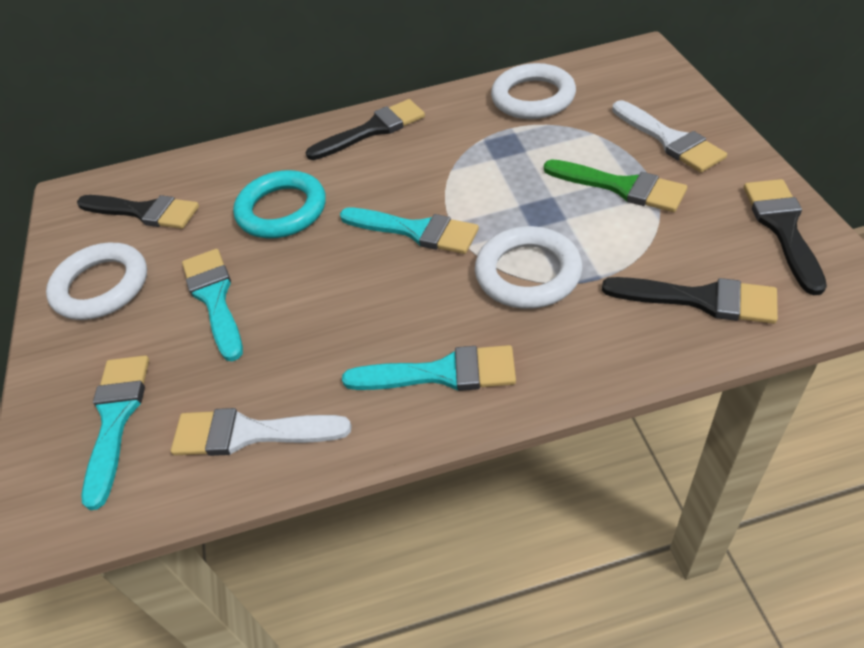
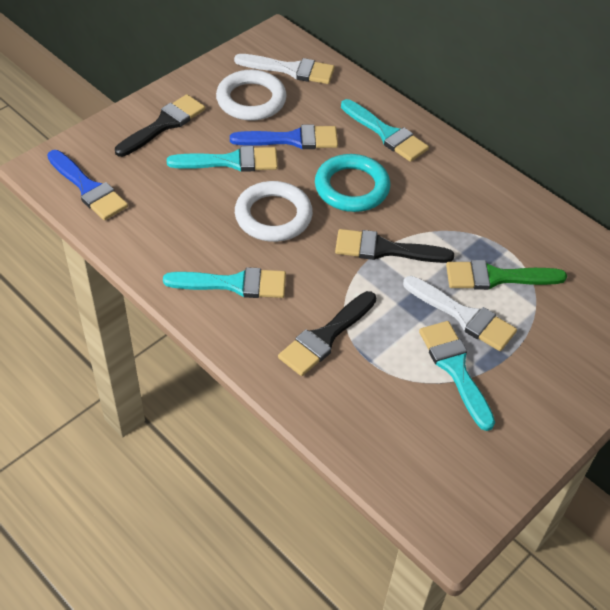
black brush: [77,195,199,229] [306,99,425,160] [602,277,778,324] [744,179,827,295] = 4 -> [115,94,205,157] [278,291,376,376] [335,229,454,263] = 3
blue brush: none = 0 -> [47,150,128,220] [230,125,338,149] = 2
white ring: [46,242,147,320] [475,226,583,309] [491,63,576,119] = 3 -> [216,70,287,121] [235,181,313,242] = 2

